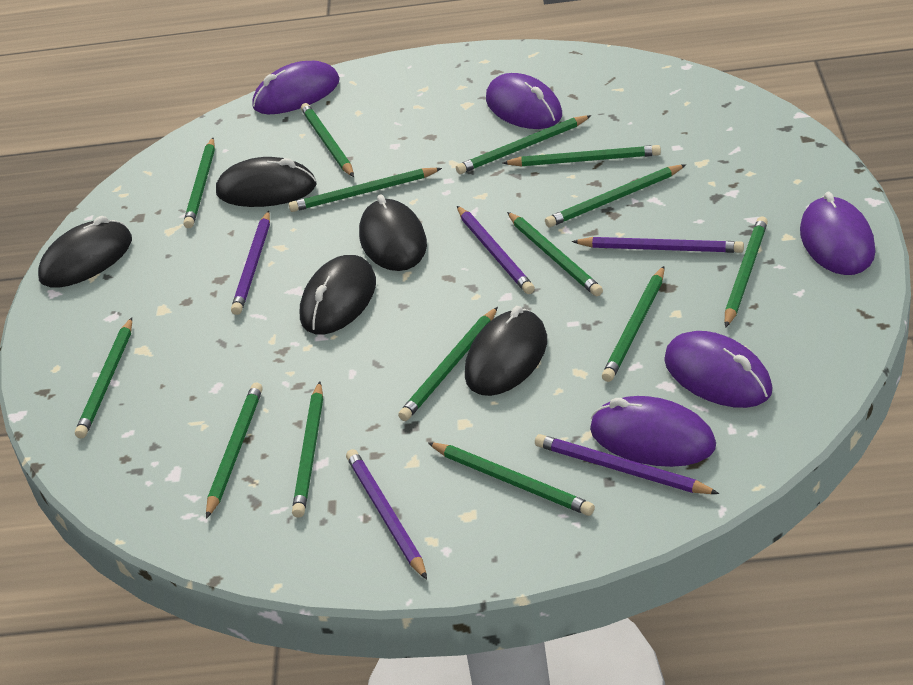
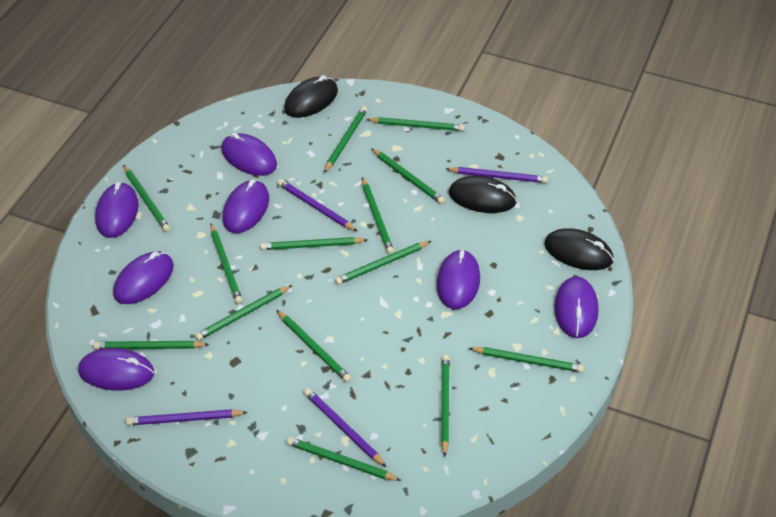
black mouse: [38,216,132,288] [216,157,317,207] [300,255,376,334] [359,194,427,271] [465,306,547,396] = 5 -> [284,75,338,118] [449,176,517,213] [544,229,614,270] = 3
purple mouse: [252,61,340,114] [486,73,562,129] [590,396,716,467] [664,331,773,408] [800,192,876,275] = 5 -> [78,348,154,391] [95,182,138,238] [113,251,174,304] [221,133,277,176] [223,179,269,233] [436,249,480,309] [554,276,598,338] = 7
purple pencil: [231,211,270,315] [346,449,427,580] [457,206,535,294] [535,434,719,494] [572,237,744,253] = 5 -> [126,409,248,425] [278,179,357,231] [304,388,386,467] [446,167,548,183] = 4

